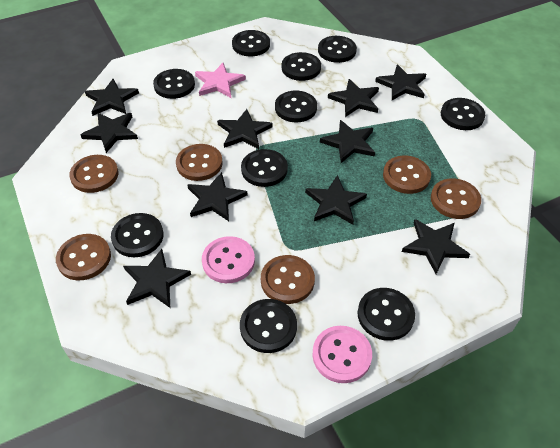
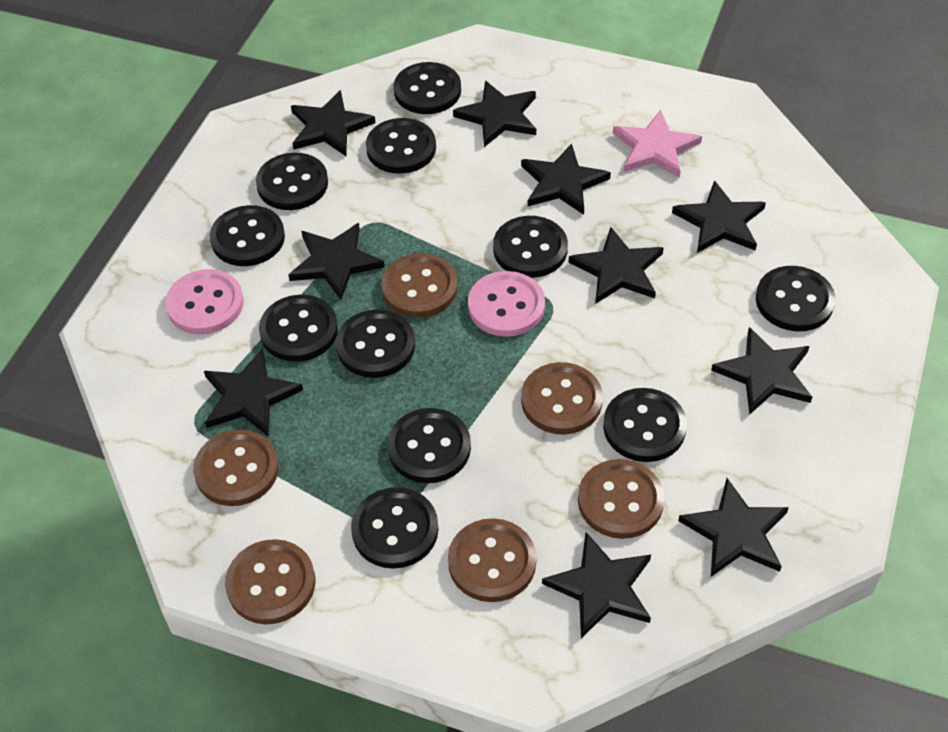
black button: [111,213,164,257] [153,69,195,99] [232,30,270,56] [240,299,297,353] [241,149,288,187] [275,91,317,122] [282,52,321,81] [318,36,357,63] [358,288,415,341] [441,98,485,130] = 10 -> [210,205,285,266] [256,153,328,210] [259,295,338,362] [336,309,415,378] [351,487,439,569] [366,118,436,174] [388,408,471,483] [394,62,461,114] [493,216,568,278] [603,388,687,462] [756,266,836,331] = 11

